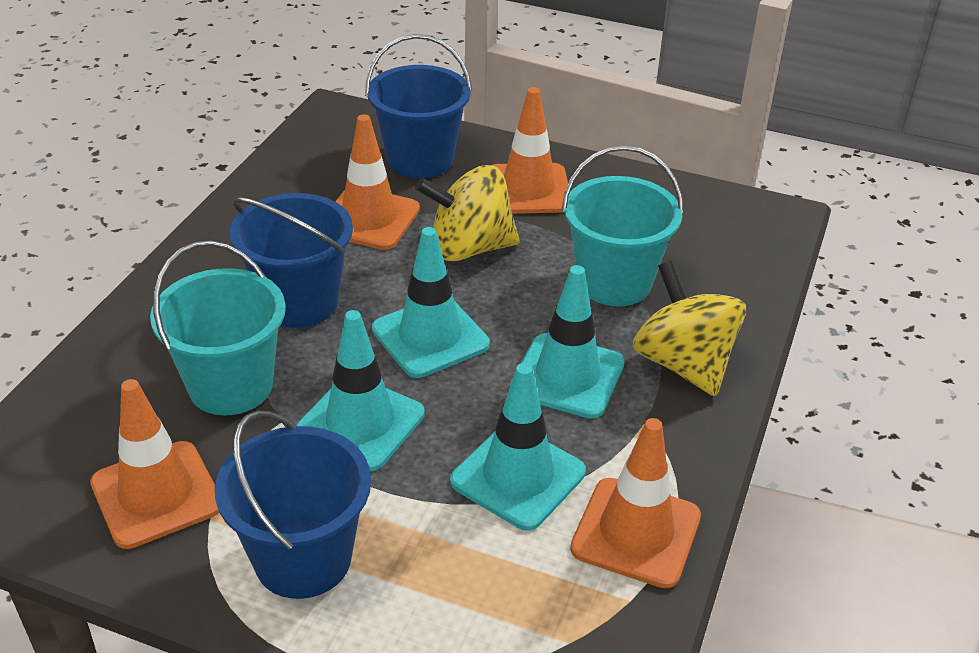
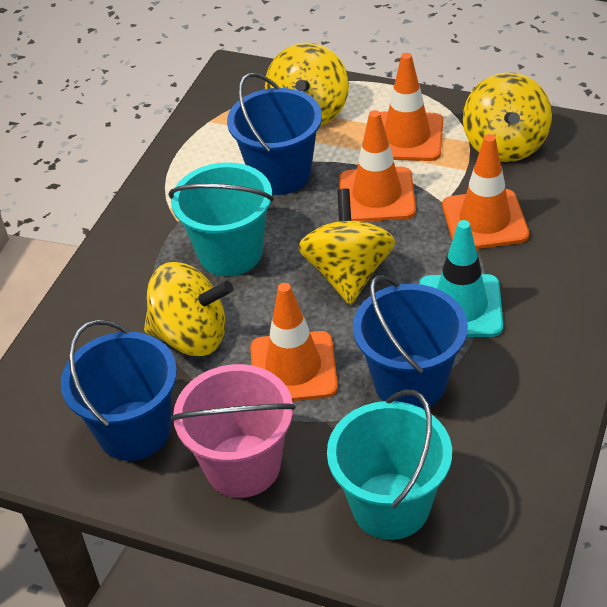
pink bucket: none = 0 -> [171,364,296,498] = 1
turquoise traffic cone: [296,310,425,471] [372,227,490,378] [450,363,586,531] [510,265,625,419] = 4 -> [419,220,503,337] = 1
yellow spinning top: [415,165,520,261] [633,261,746,396] = 2 -> [144,262,233,356] [265,43,349,126] [298,189,395,305] [463,72,552,162] = 4

